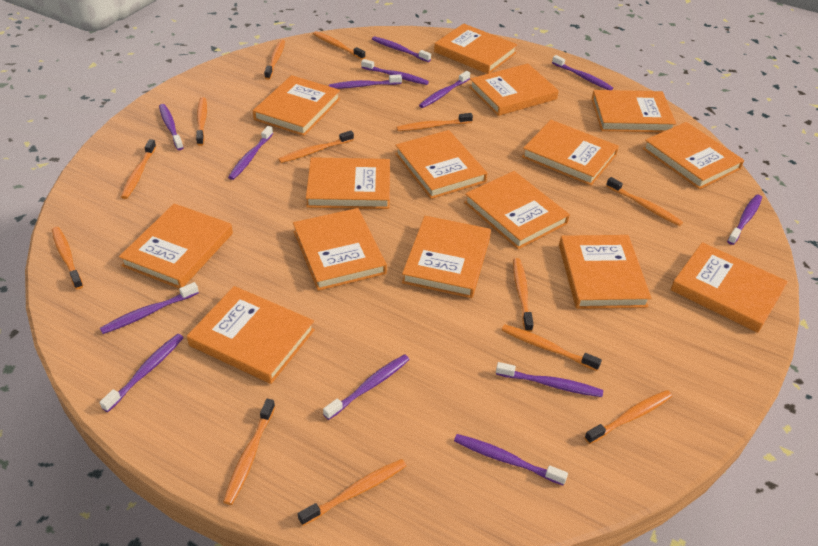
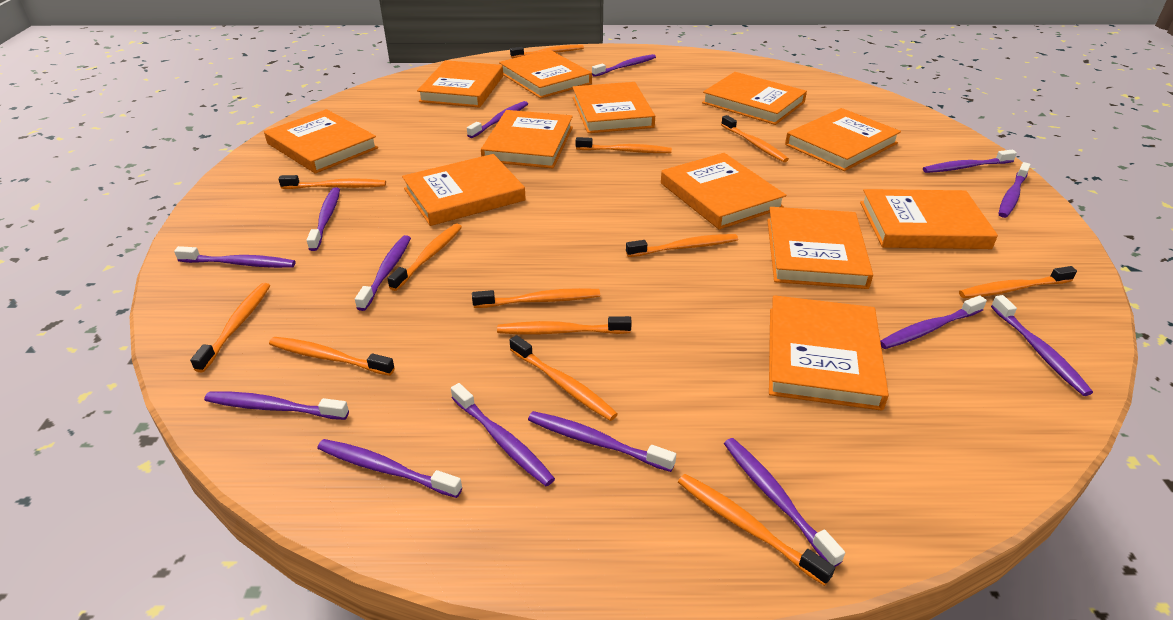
orange book: [119,203,233,288] [187,286,315,384] [253,75,340,136] [293,208,387,291] [306,157,390,209] [395,130,487,199] [402,216,491,298] [434,24,517,74] [464,171,570,249] [469,64,559,116] [522,120,619,186] [559,235,651,309] [592,90,676,132] [643,122,744,189] [670,242,788,333] = 15 -> [264,109,378,173] [402,154,526,226] [417,60,503,108] [481,110,573,168] [499,49,592,99] [573,82,655,133] [661,153,786,229] [702,72,807,125] [767,207,873,289] [769,295,889,411] [785,108,901,171] [860,189,998,249] = 12
purple toothbrush: [99,334,184,412] [100,282,199,334] [159,104,184,150] [228,126,273,180] [323,354,410,420] [329,74,402,89] [361,59,429,85] [372,36,431,62] [419,71,470,108] [454,434,568,485] [496,362,603,397] [552,55,613,90] [727,194,762,245] = 13 -> [174,246,296,268] [204,391,349,420] [307,187,340,251] [317,439,462,498] [355,235,411,311] [451,383,555,486] [467,101,528,138] [528,411,676,472] [592,54,656,77] [724,438,845,567] [880,295,987,349] [923,150,1017,173] [991,295,1093,396] [998,162,1031,218] = 14

